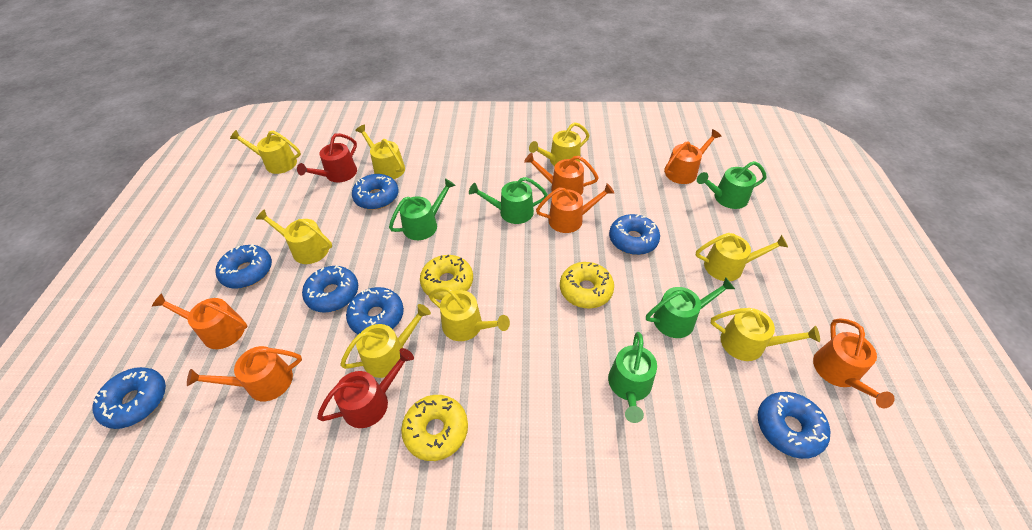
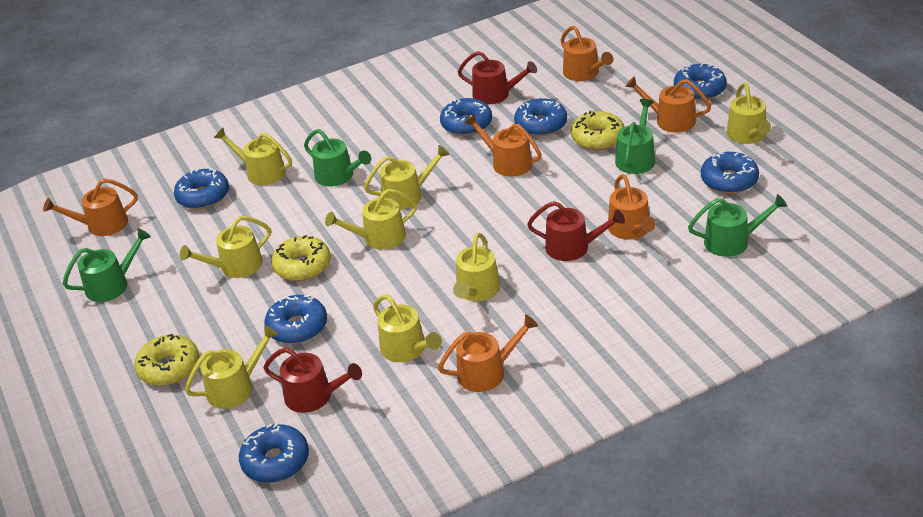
green watering can: [389,178,456,240] [469,177,548,224] [608,332,657,423] [646,277,735,338] [697,161,767,209] = 5 -> [63,228,151,302] [304,129,371,187] [615,99,655,174] [688,194,788,257] = 4
red watering can: [297,133,357,182] [317,348,414,428] = 2 -> [263,347,362,413] [457,51,537,104] [527,201,625,261] = 3

